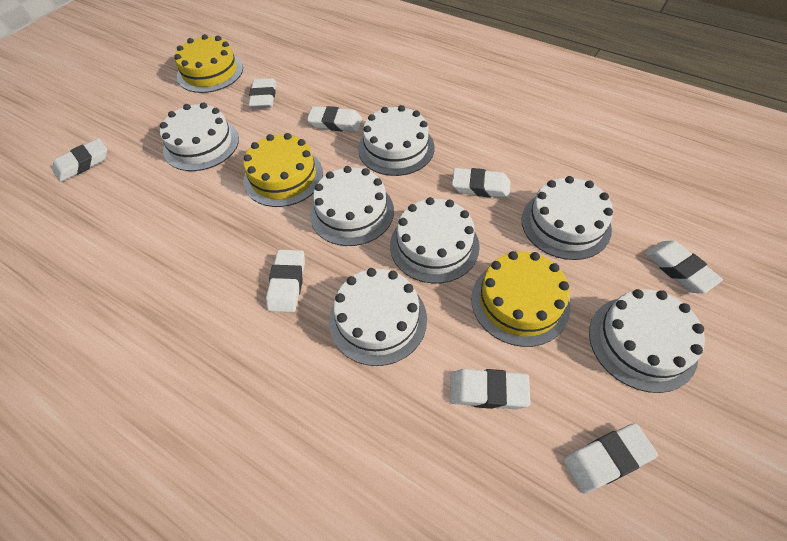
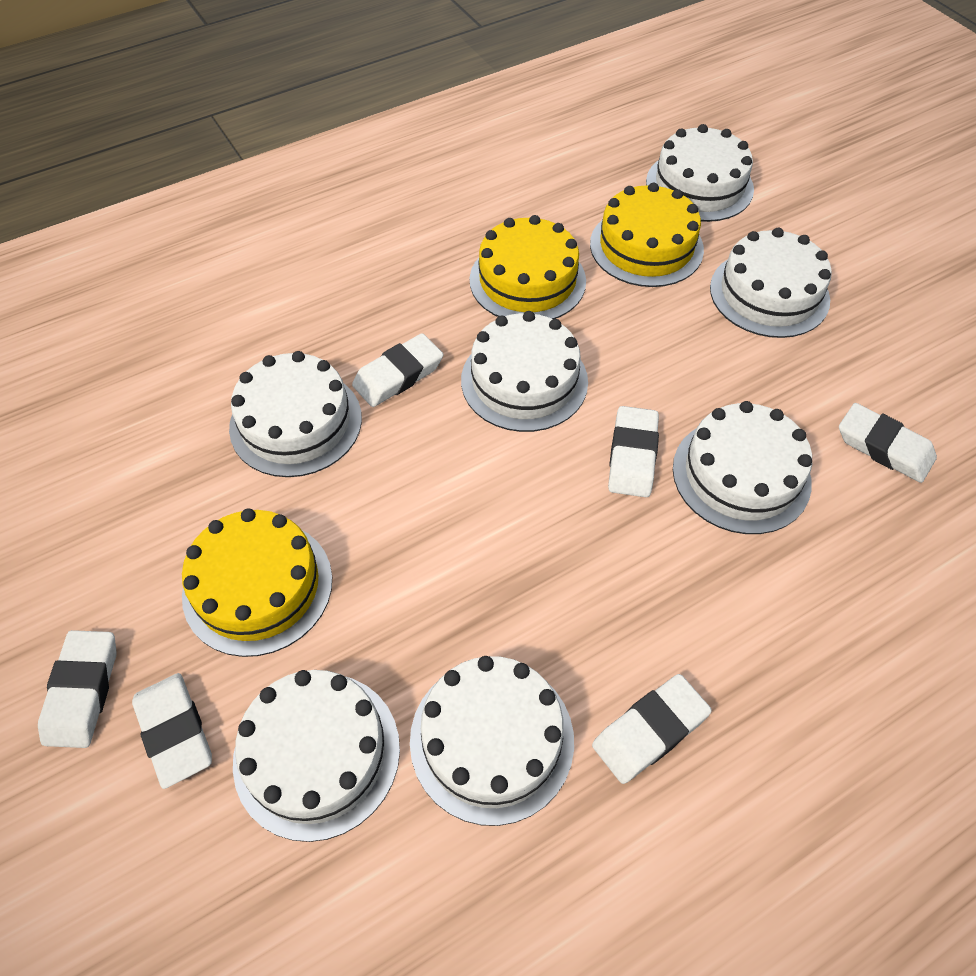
white eraser: [52,138,107,182] [248,78,276,109] [266,250,305,312] [307,106,362,132] [450,369,531,409] [452,168,510,198] [563,423,658,494] [645,241,723,293] = 8 -> [38,630,117,748] [132,673,212,789] [352,333,443,407] [592,674,712,784] [608,406,659,497] [839,403,937,483] = 6

